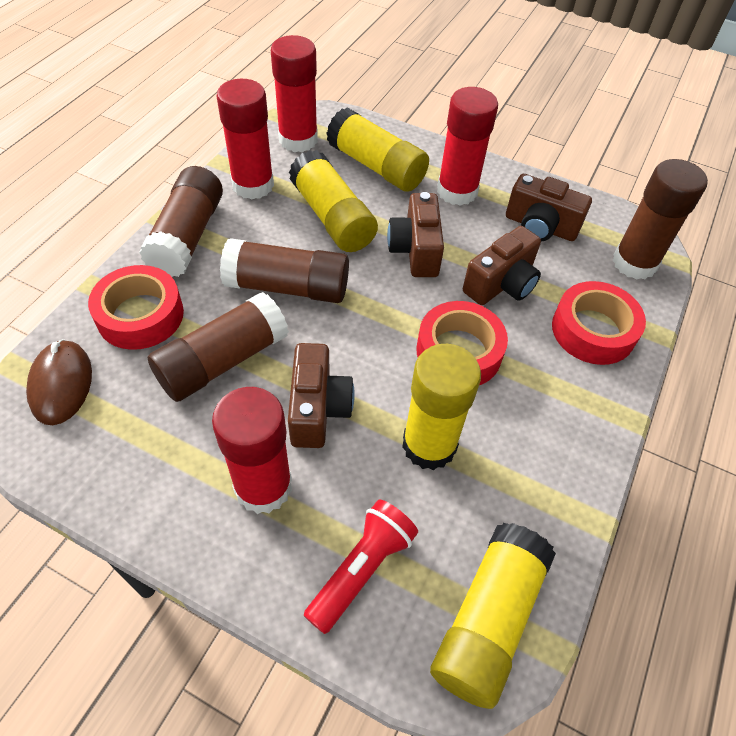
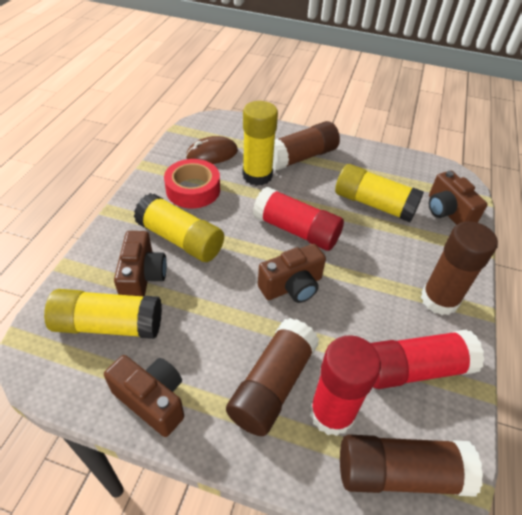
red flashlight: [304,500,418,634] = 1 -> none = 0
red glue stick: [212,387,292,514] [217,79,274,200] [271,35,318,152] [437,87,498,206] = 4 -> [253,186,344,251] [310,335,381,436] [371,329,485,389] = 3
red tape: [88,265,184,350] [417,301,508,385] [552,281,646,365] = 3 -> [164,159,220,208] = 1

